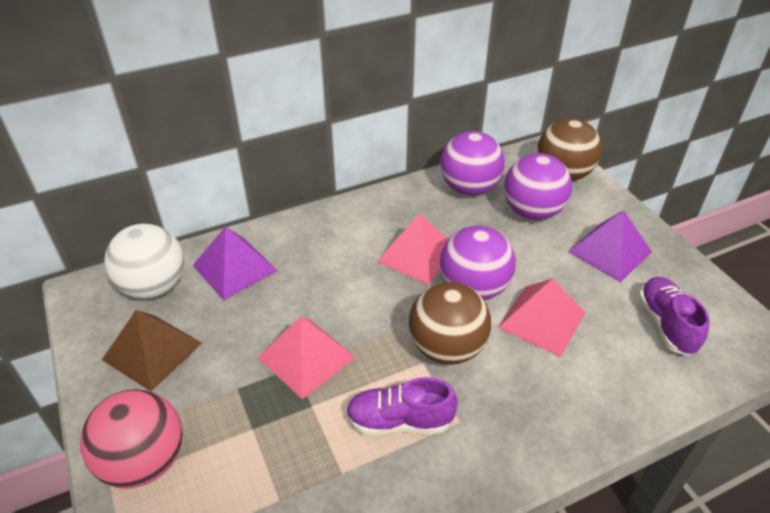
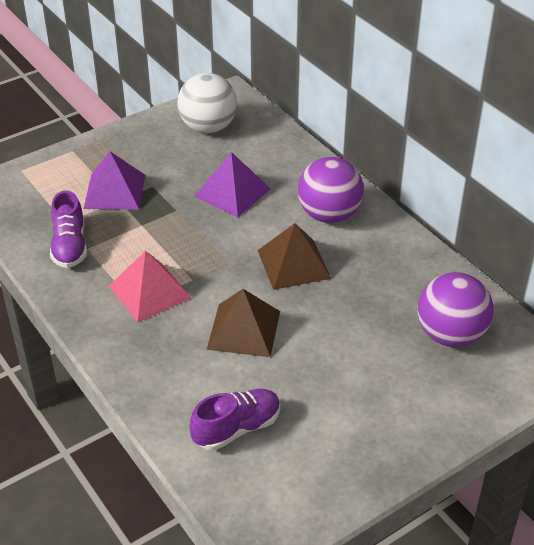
brown ball: [409,282,491,365] [537,118,602,181] = 2 -> none = 0
brown pyramid: [102,310,202,391] = 1 -> [207,289,280,357] [257,223,331,290] = 2
pink ball: [80,389,183,489] = 1 -> none = 0
pink pyramid: [257,316,356,399] [377,213,448,285] [498,278,586,357] = 3 -> [109,251,191,323] = 1
purple ball: [440,131,505,195] [440,226,516,300] [504,153,572,220] = 3 -> [298,157,364,223] [418,272,494,347] = 2

